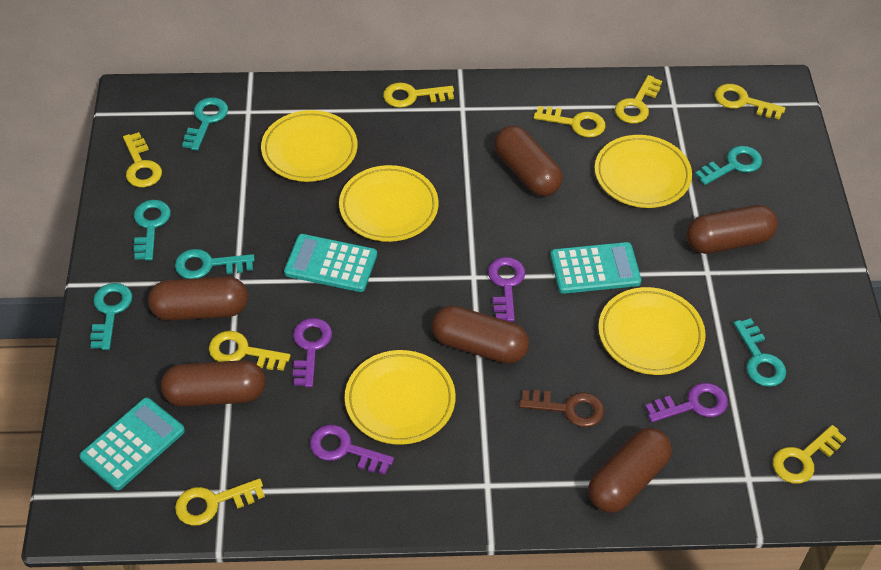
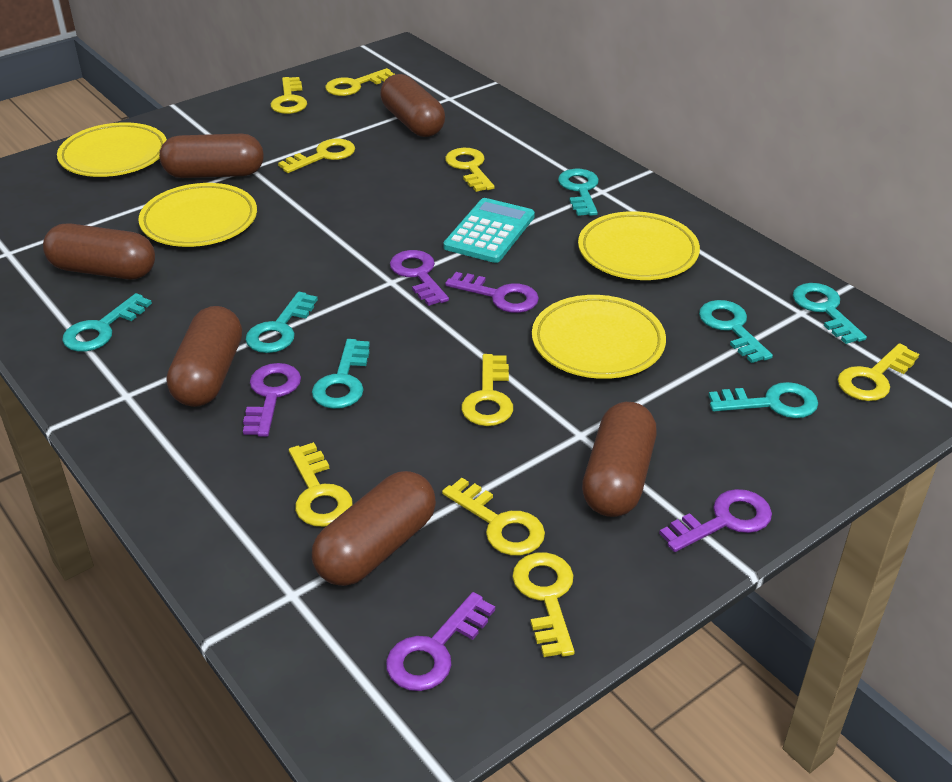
brown key: [519,390,605,428] = 1 -> none = 0
purple key: [293,318,332,387] [310,425,394,475] [488,257,525,322] [645,383,728,422] = 4 -> [243,363,301,437] [386,592,495,691] [390,250,449,306] [445,272,539,313] [659,489,772,552] = 5
turquoise calculator: [79,398,185,490] [284,234,377,292] [550,242,641,294] = 3 -> [443,198,535,263] = 1
turquoise key: [90,283,132,350] [134,200,171,261] [175,249,255,279] [182,97,228,151] [695,146,762,185] [733,318,786,387] = 6 -> [62,293,152,352] [246,292,318,353] [312,339,370,409] [558,169,599,216] [699,300,773,363] [708,382,818,418] [793,283,867,344] = 7
yellow key: [123,132,162,188] [175,478,265,526] [209,331,290,371] [383,82,454,108] [534,106,605,137] [615,75,662,124] [715,84,785,120] [773,425,846,484] = 8 -> [271,77,307,114] [278,139,355,173] [289,442,353,527] [325,68,395,96] [442,478,545,556] [445,148,495,192] [461,354,513,426] [512,552,575,657] [837,343,919,401] = 9
yellow plate: [261,110,358,182] [339,165,439,242] [345,350,456,445] [595,135,692,208] [598,287,706,375] = 5 -> [57,122,167,177] [138,183,257,247] [532,295,666,379] [578,211,700,280] = 4

